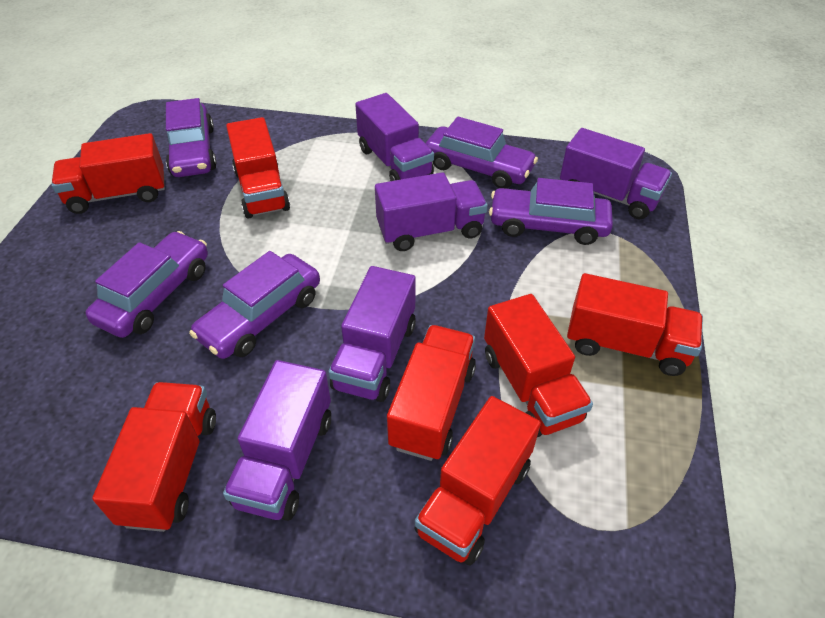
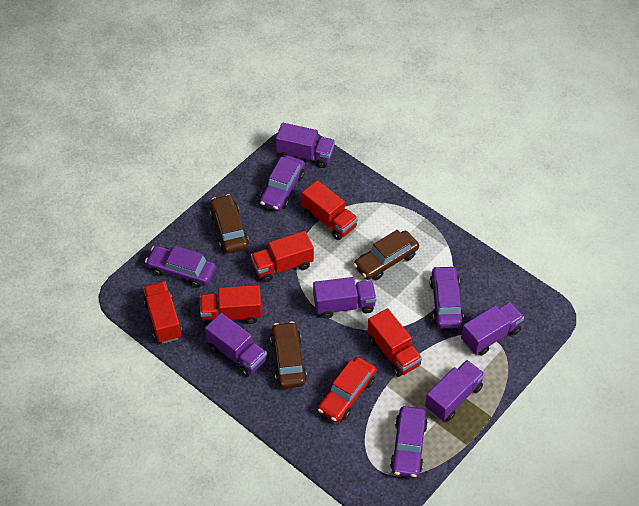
brown car: none = 0 -> [210,194,249,254] [270,321,307,389] [353,230,419,281] = 3
purple car: [85,231,208,338] [166,98,217,177] [189,251,320,359] [426,116,538,189] [489,178,613,245] = 5 -> [145,246,216,288] [260,155,305,211] [390,406,428,478] [429,266,464,328] = 4
red car: none = 0 -> [318,357,377,422] = 1
red truck: [51,133,165,214] [92,382,216,532] [226,117,290,219] [387,325,476,461] [414,396,541,566] [484,294,593,437] [567,273,703,376] = 7 -> [143,281,182,344] [200,285,262,326] [251,231,314,282] [302,180,358,240] [367,308,422,377] = 5

